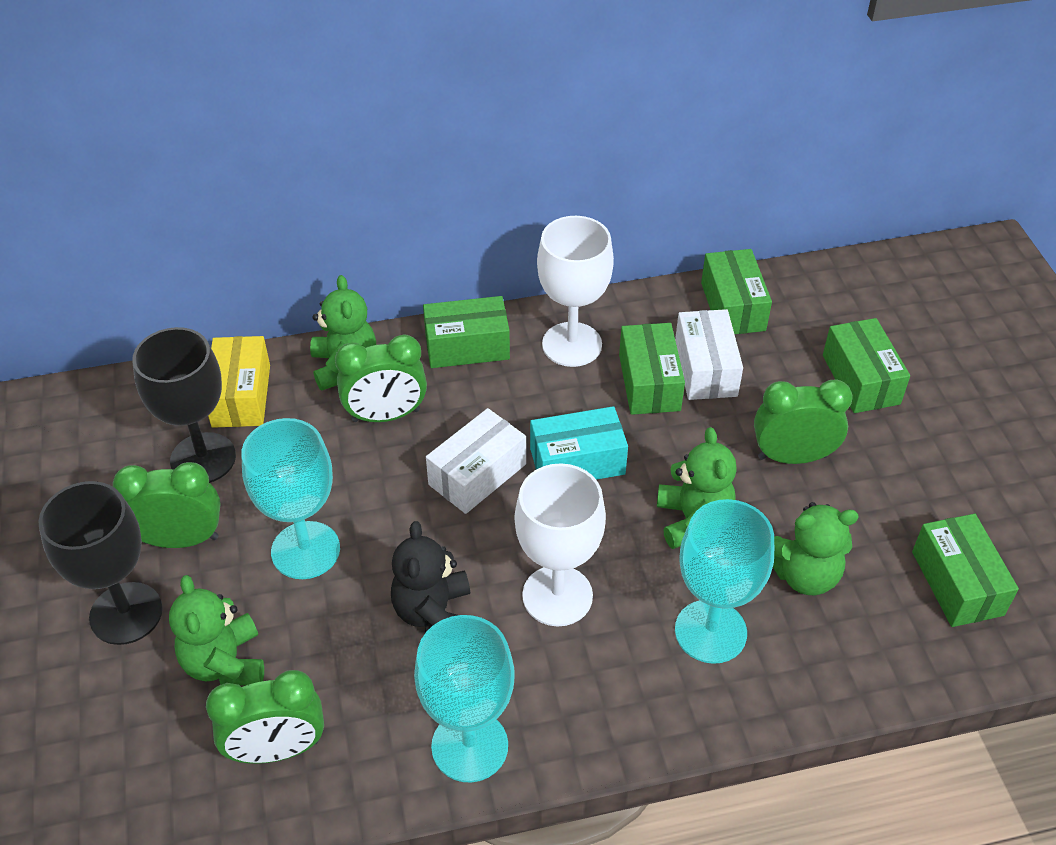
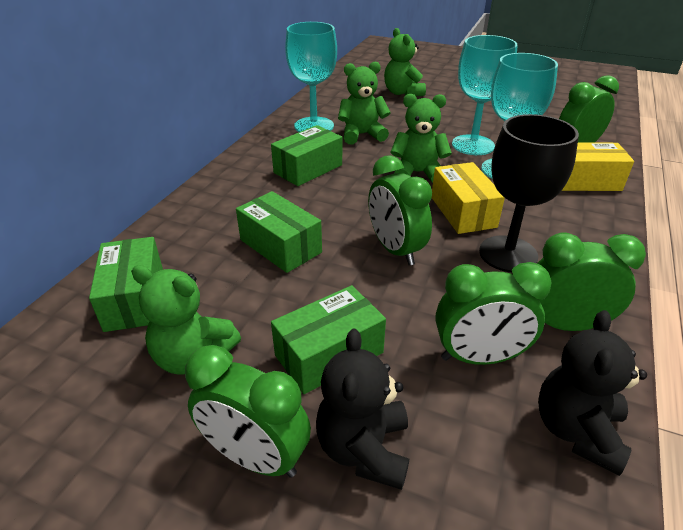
black goblet: [38,481,163,645] [132,327,236,483] = 2 -> [479,114,579,272] = 1
black teddy bear: [391,521,470,632] = 1 -> [316,329,409,490] [538,310,647,476] = 2
green box: [423,296,510,368] [619,323,685,415] [701,249,772,334] [823,318,910,413] [912,514,1019,627] = 5 -> [89,237,163,332] [236,191,322,273] [271,125,342,186] [271,285,386,394] = 4
green clock: [113,462,221,548] [206,670,324,764] [335,334,427,422] [754,379,853,464] = 4 -> [185,345,311,478] [368,155,432,266] [436,262,552,365] [537,233,646,331] [559,75,619,143] = 5
turquoise box: [530,406,628,480] = 1 -> none = 0
white box: [426,408,526,514] [675,309,743,400] = 2 -> none = 0
white goblet: [515,463,606,627] [537,216,614,367] = 2 -> none = 0
yellow box: [208,336,270,428] = 1 -> [432,162,505,234] [562,142,634,191] = 2

